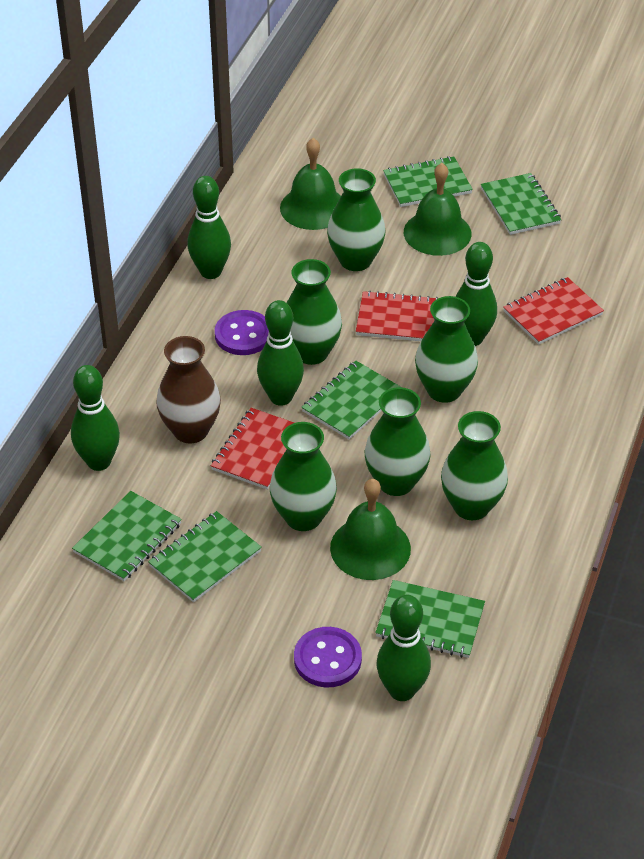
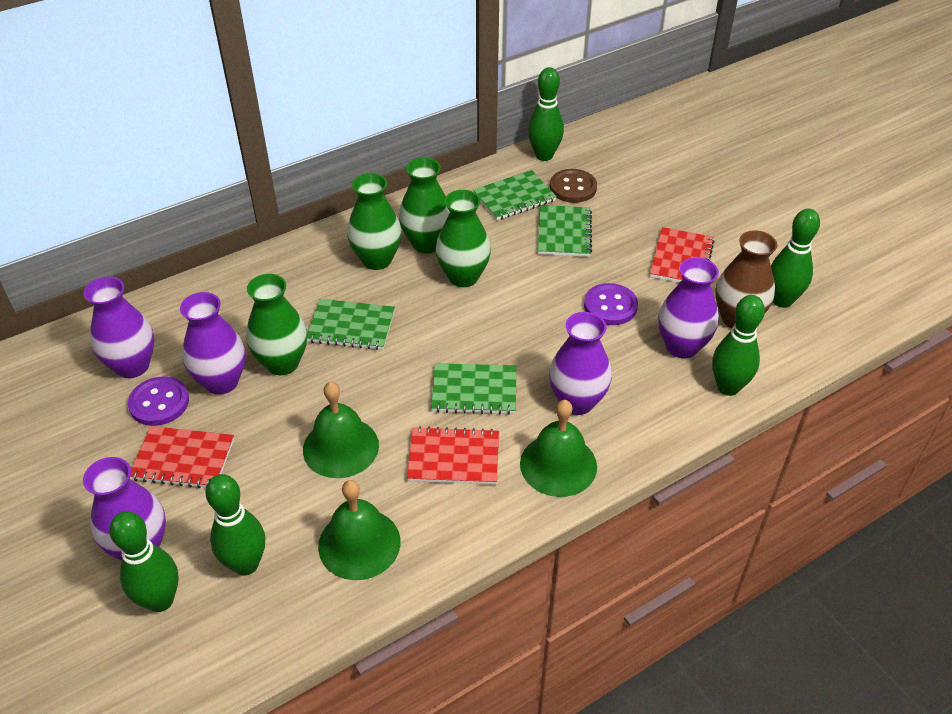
brown button: none = 0 -> [550,169,597,203] = 1
green notebook: [72,491,182,581] [148,511,262,602] [301,361,401,439] [375,580,485,658] [383,156,473,207] [481,173,562,235] = 6 -> [307,299,395,350] [431,363,516,415] [473,170,557,220] [538,205,592,257] = 4
green vase: [270,422,337,531] [287,259,342,365] [327,168,385,271] [364,387,431,496] [415,296,478,403] [441,411,508,520] = 6 -> [246,274,307,375] [347,173,402,270] [399,158,450,254] [436,190,491,287] = 4
purple vase: none = 0 -> [83,457,166,560] [84,277,154,378] [180,292,245,395] [549,312,612,415] [658,258,719,359] = 5

